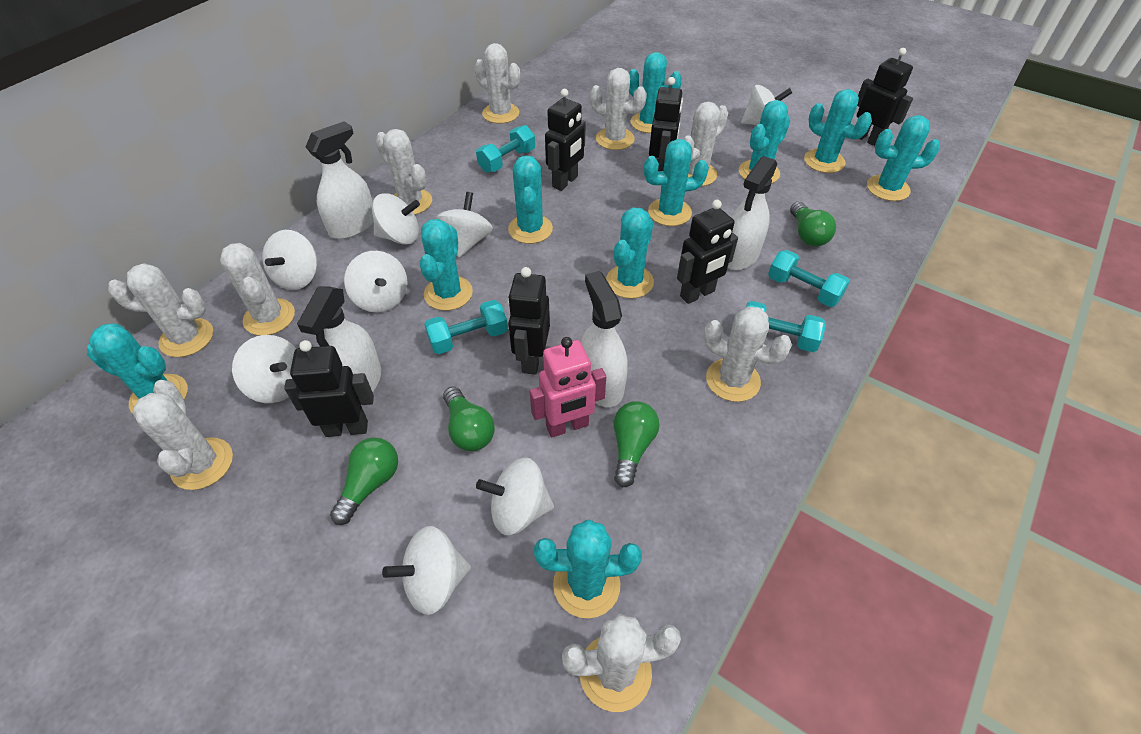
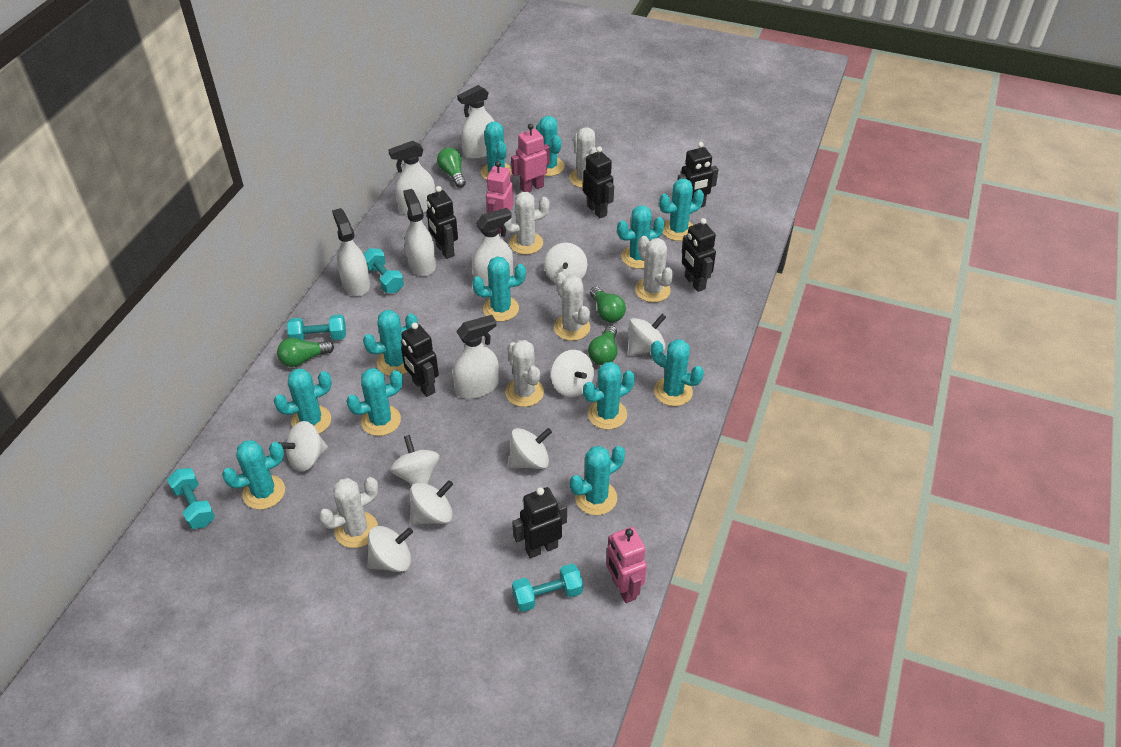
pink robot: [530,337,606,437] = 1 -> [486,161,514,234] [511,124,550,192] [606,527,647,603] = 3
turquoise cactus: [87,323,188,414] [420,219,473,311] [508,155,553,244] [534,519,642,618] [606,207,654,299] [629,52,682,133] [644,139,709,226] [739,100,790,183] [804,89,872,173] [867,115,940,201] = 10 -> [222,440,285,510] [274,369,332,434] [346,368,403,436] [363,310,418,376] [472,256,526,322] [481,122,512,180] [536,116,565,176] [570,446,625,515] [583,362,635,430] [617,206,665,269] [651,339,704,406] [659,179,704,241] = 12
white cactus: [108,263,213,357] [132,380,233,490] [220,243,295,336] [375,129,432,215] [474,43,520,124] [562,614,681,712] [590,68,647,150] [683,102,728,186] [704,307,792,402] = 9 -> [319,477,378,548] [504,192,550,255] [505,340,544,407] [554,272,590,341] [569,127,597,188] [635,236,673,302] = 6
white spray bottle: [297,286,381,392] [306,121,374,239] [580,271,628,407] [728,156,777,270] = 4 -> [332,208,370,296] [388,141,436,215] [403,189,436,276] [453,315,499,399] [457,85,495,159] [472,208,513,286] = 6

